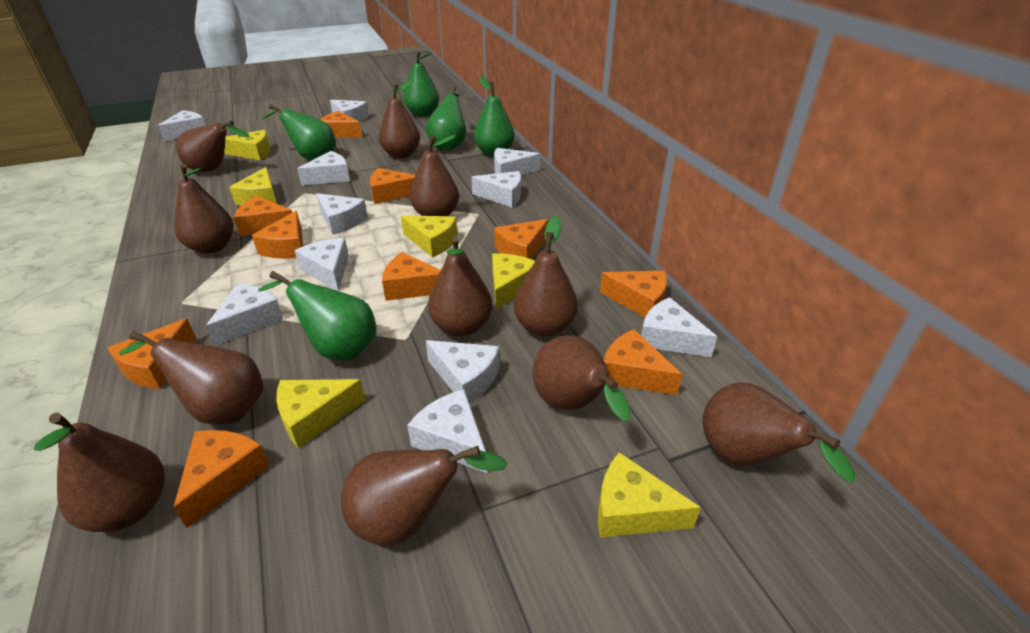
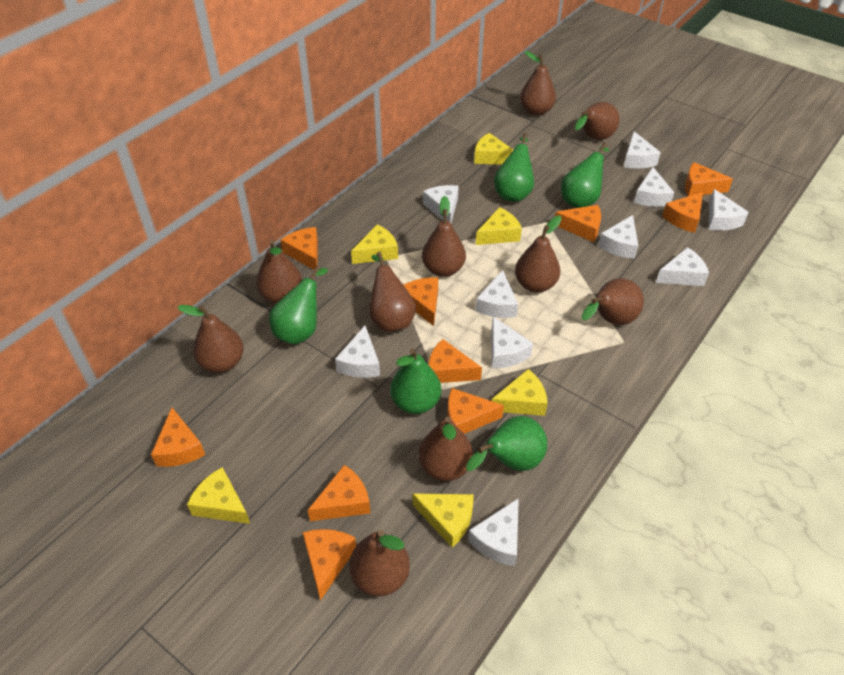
brown pear: [34,413,165,532] [119,331,263,424] [174,164,234,254] [176,121,250,172] [341,446,508,546] [379,80,420,158] [410,135,459,216] [428,236,493,336] [513,216,578,336] [532,335,631,421] [702,382,856,482] = 11 -> [177,305,244,373] [256,240,302,304] [349,530,410,596] [369,252,416,332] [418,416,473,481] [422,196,466,277] [515,216,562,293] [520,51,556,116] [575,102,620,140] [581,278,644,325] = 10
white cheese: [158,110,206,141] [206,283,283,346] [295,238,349,291] [297,151,350,185] [316,193,368,235] [330,100,369,122] [407,389,487,473] [426,340,500,403] [471,171,521,208] [494,148,540,175] [641,297,717,357] = 11 -> [335,326,380,378] [423,185,459,223] [468,498,519,566] [476,270,518,318] [492,317,533,368] [598,215,638,259] [624,131,661,169] [634,167,674,207] [656,247,709,286] [709,189,749,231] = 10

